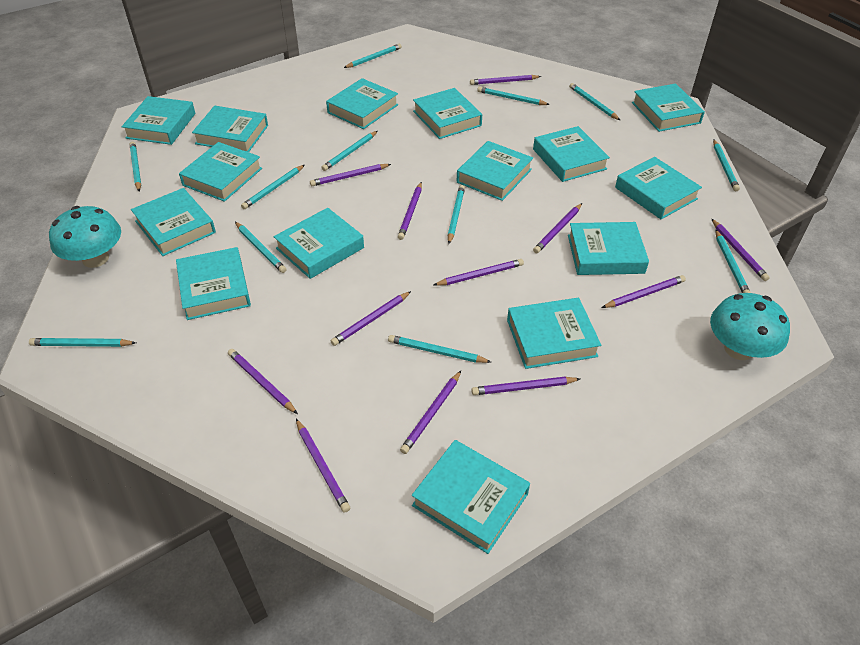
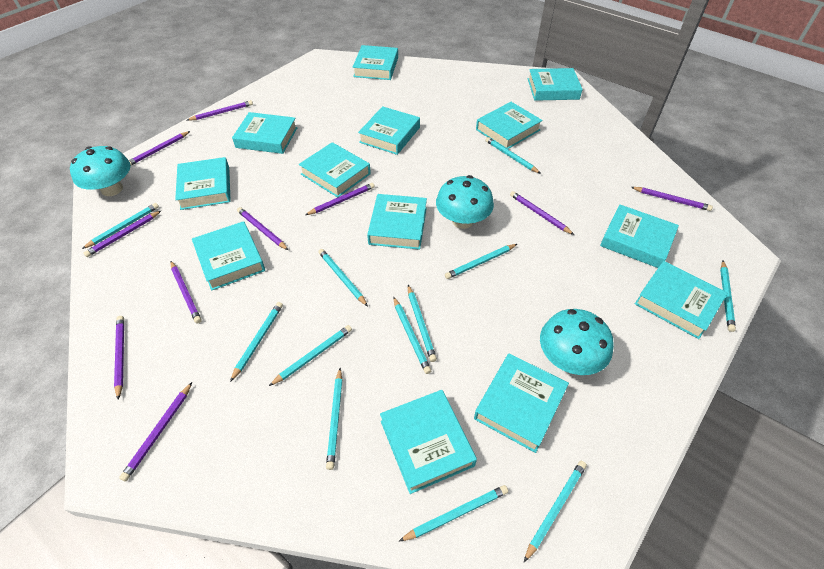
purple pencil: [228,349,298,414] [296,419,350,513] [310,164,391,186] [331,291,411,346] [398,182,422,240] [400,371,461,454] [434,259,524,286] [470,75,541,85] [471,377,580,395] [533,203,582,253] [602,275,686,308] [712,219,770,281] = 12 -> [84,211,161,257] [114,316,124,400] [119,382,192,481] [129,131,190,166] [171,261,202,324] [187,100,253,121] [237,207,288,250] [305,183,375,215] [510,191,574,235] [631,187,713,211] = 10
turquoise book: [122,96,195,145] [131,188,216,256] [176,247,251,320] [179,142,262,202] [192,106,268,152] [274,208,364,279] [326,78,398,129] [412,440,530,554] [413,88,482,139] [457,141,533,201] [507,298,601,369] [533,126,610,182] [568,222,649,275] [615,157,702,219] [632,83,705,132] = 15 -> [175,157,231,210] [192,221,265,291] [232,112,297,154] [299,142,371,198] [353,45,398,80] [358,106,420,155] [367,194,427,250] [380,390,477,494] [474,353,569,453] [476,102,543,149] [528,68,583,101] [600,205,679,268] [635,261,727,339] = 13
turquoise mushroom: [49,206,121,268] [710,293,790,360] = 2 -> [70,146,130,196] [436,175,494,229] [540,309,614,375] = 3

